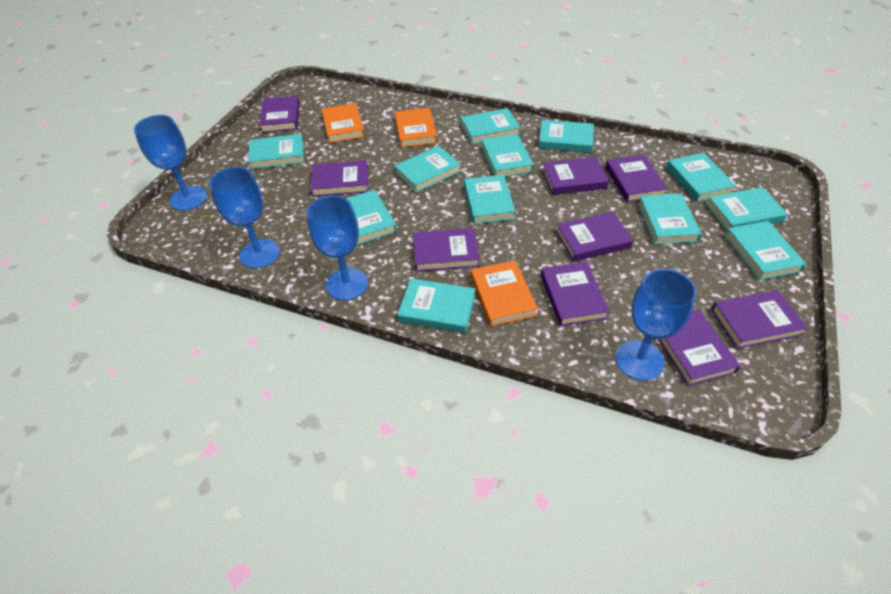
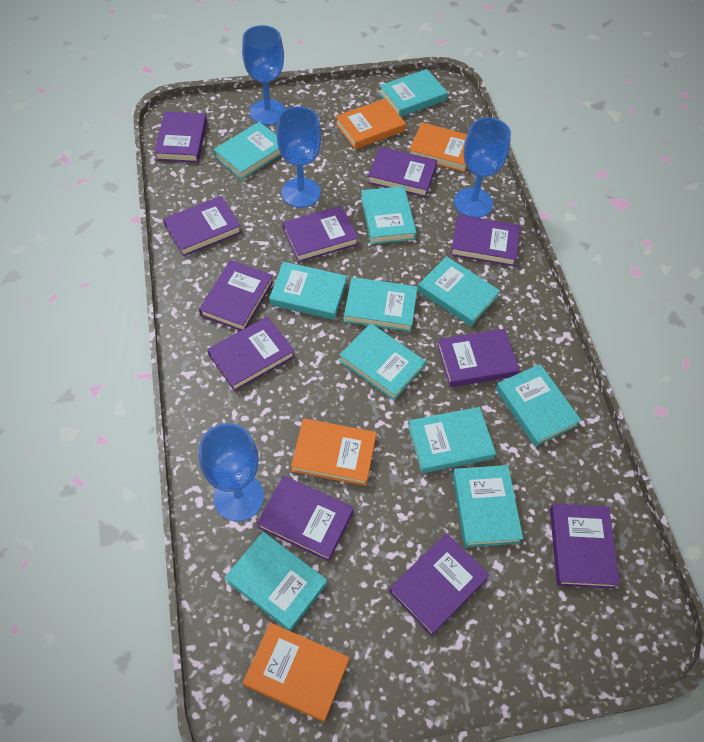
orange book: [322,103,365,143] [395,108,437,147] [471,260,538,326] = 3 -> [243,623,349,722] [291,418,376,486] [336,99,406,149] [409,122,467,172] = 4
purple book: [259,96,300,133] [310,160,368,197] [413,228,479,272] [541,262,610,326] [542,157,609,195] [556,212,633,261] [605,155,668,202] [658,310,741,386] [711,290,808,349] = 9 -> [154,111,207,163] [163,196,242,256] [199,260,274,331] [207,317,295,391] [257,476,354,562] [283,206,358,262] [368,147,437,197] [389,533,490,636] [437,329,520,387] [450,215,520,266] [550,504,620,589] = 11
turquoise book: [248,134,304,169] [346,190,397,245] [394,146,461,193] [397,278,475,333] [461,108,521,144] [464,175,516,224] [481,134,534,177] [538,120,594,153] [638,194,702,244] [666,153,736,202] [706,187,788,232] [725,221,806,280] = 12 -> [214,122,281,179] [225,532,327,631] [269,262,347,320] [339,323,426,400] [344,277,418,332] [361,186,417,244] [379,69,448,117] [408,407,496,473] [417,256,500,326] [452,465,523,547] [496,364,581,447] = 11

